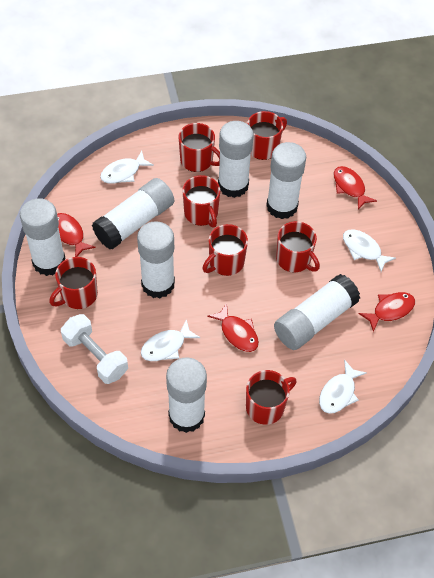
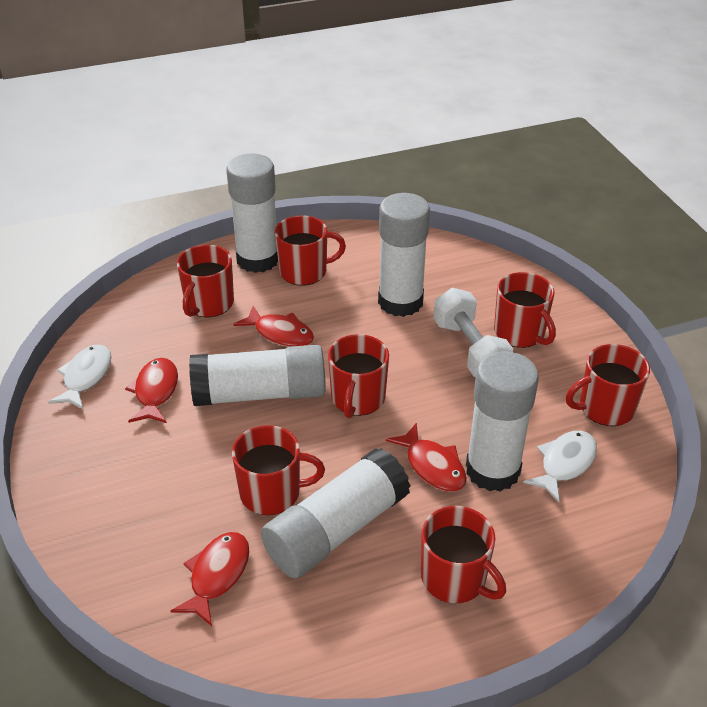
white fish: [100,151,154,184] [141,319,200,361] [319,360,367,414] [343,229,396,272] = 4 -> [48,345,111,409] [523,431,597,502] = 2
white glue stick: [20,198,65,276] [92,178,174,249] [137,221,175,298] [166,357,207,433] [218,121,254,198] [266,142,306,219] [274,274,360,350] = 7 -> [189,345,326,406] [226,153,278,273] [261,448,411,578] [378,193,430,317] [466,351,539,492] = 5

